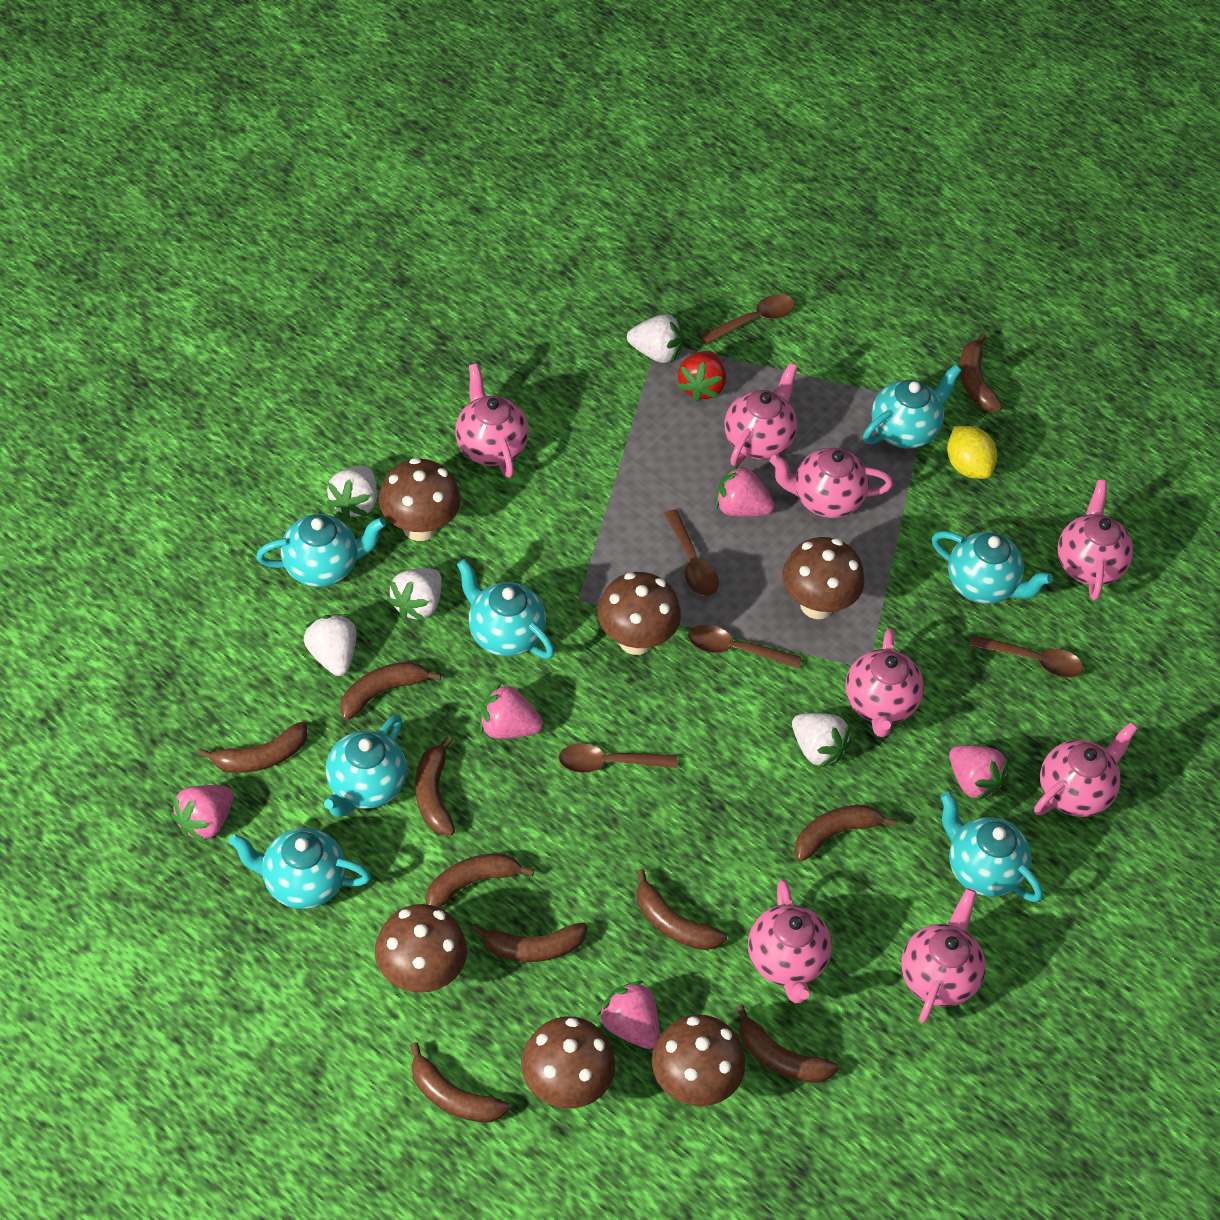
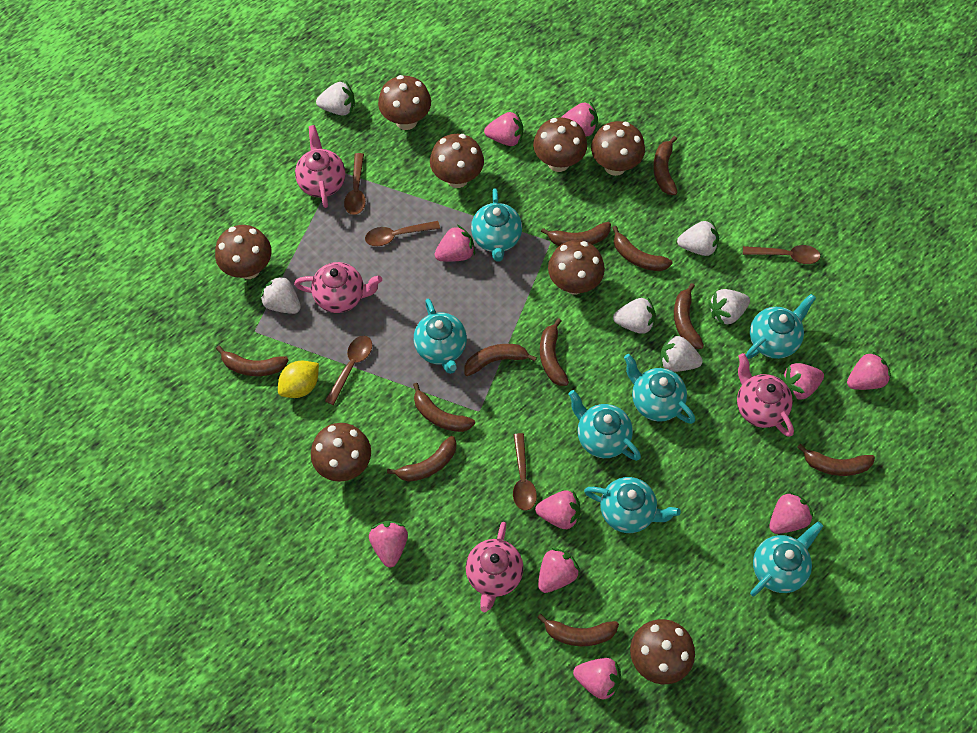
brown banana: [198,721,308,773] [340,661,441,720] [410,1042,510,1123] [415,736,455,835] [426,853,534,908] [471,923,588,962] [637,869,727,950] [736,1005,839,1083] [794,805,897,862] [959,333,1002,411] = 10 -> [216,346,288,376] [387,436,457,482] [413,383,475,432] [464,344,537,376] [537,614,619,646] [540,318,569,386] [541,222,611,246] [612,226,672,271] [653,136,678,195] [674,283,704,349] [797,444,875,476] = 11
brown mushroom: [375,904,467,993] [379,458,461,541] [521,1016,615,1109] [597,572,681,655] [652,1014,745,1106] [782,537,864,619] = 6 -> [215,225,271,279] [311,423,371,482] [378,75,431,130] [430,134,484,188] [533,117,587,172] [548,240,605,294] [591,121,645,176] [630,619,695,684] = 8
pink strawberry: [171,785,233,843] [480,683,543,739] [597,981,660,1049] [716,464,774,517] [949,745,1009,801] = 5 -> [369,521,408,568] [434,225,475,262] [484,112,523,146] [535,490,581,529] [538,548,580,593] [561,102,598,137] [573,658,621,700] [769,491,813,534] [781,363,824,401] [847,351,891,390] = 10
pink teapot: [455,363,529,478] [725,363,798,466] [748,880,832,1003] [770,448,893,518] [845,628,924,737] [901,888,986,1023] [1034,722,1138,817] [1057,480,1133,600] = 8 -> [294,262,382,313] [295,125,345,208] [466,522,524,612] [737,353,794,437] = 4
red strawberry: [677,351,726,402] = 1 -> none = 0
white strawberry: [304,614,356,676] [326,466,377,519] [387,568,442,621] [627,314,683,363] [792,713,851,768] = 5 -> [260,275,301,314] [316,82,355,116] [613,298,656,334] [660,334,703,372] [677,221,719,256] [708,289,750,326] = 6

